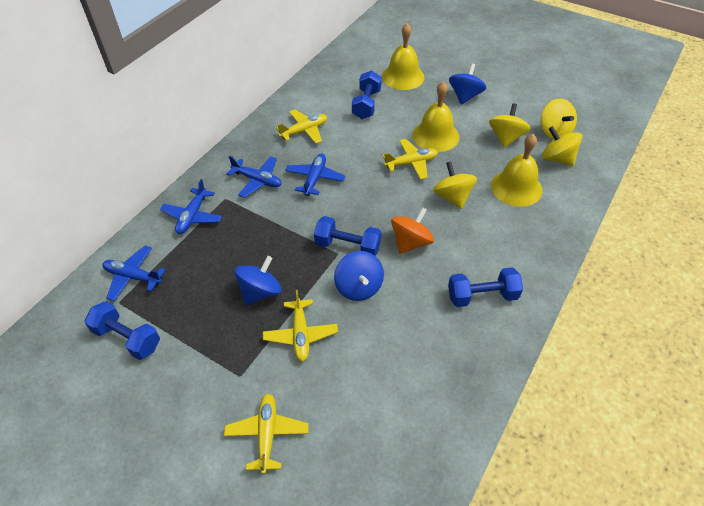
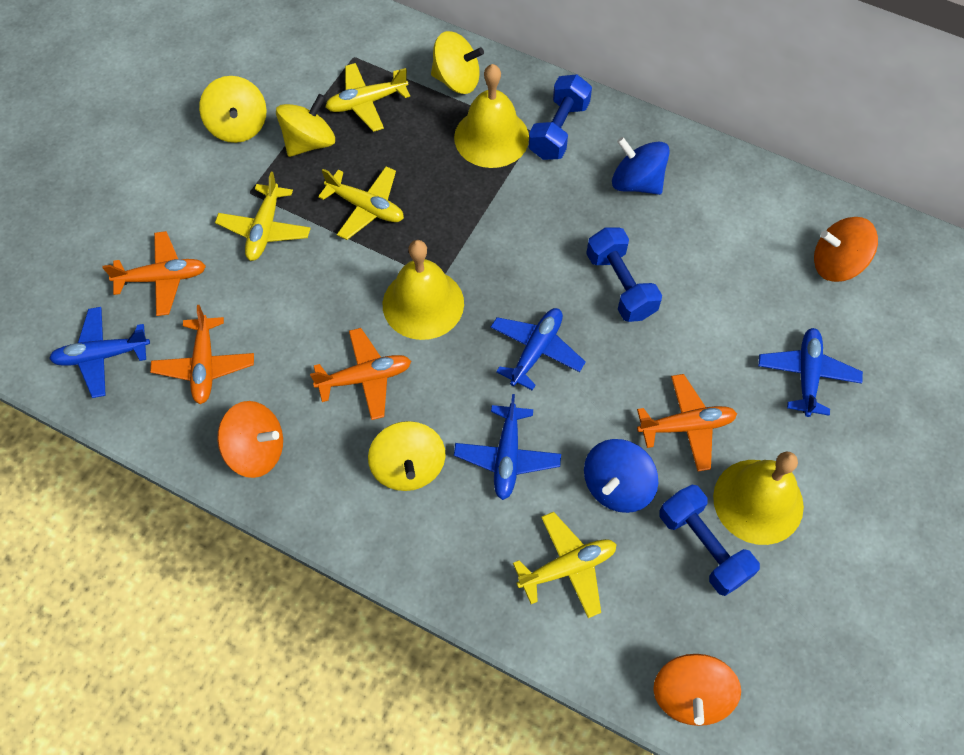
blue dumbbell: [85,301,160,360] [314,216,381,256] [352,70,382,119] [448,267,523,307] = 4 -> [528,74,592,160] [586,227,662,322] [659,485,760,596] = 3
blue spinning top: [234,256,281,305] [334,251,384,301] [449,63,486,105] = 3 -> [584,439,658,513] [612,137,670,195] = 2
orange plane: none = 0 -> [102,231,206,316] [150,305,254,404] [310,328,411,420] [637,374,737,472] = 4
orange spinning top: [391,207,434,254] = 1 -> [217,401,283,478] [653,654,741,726] [814,217,878,282] = 3

